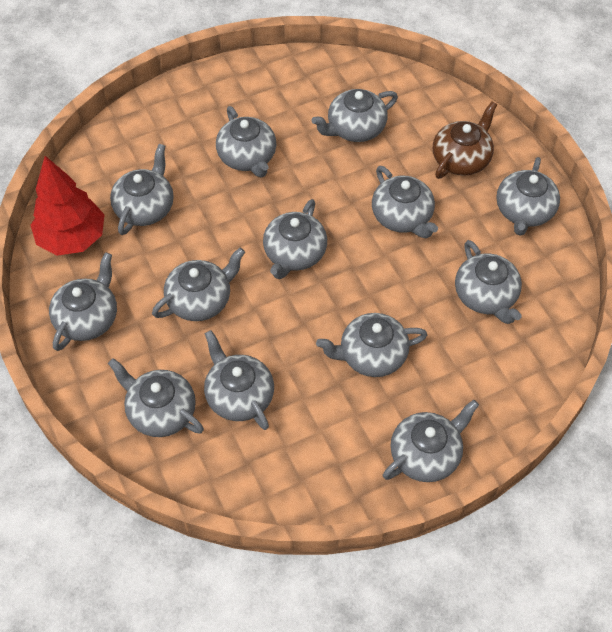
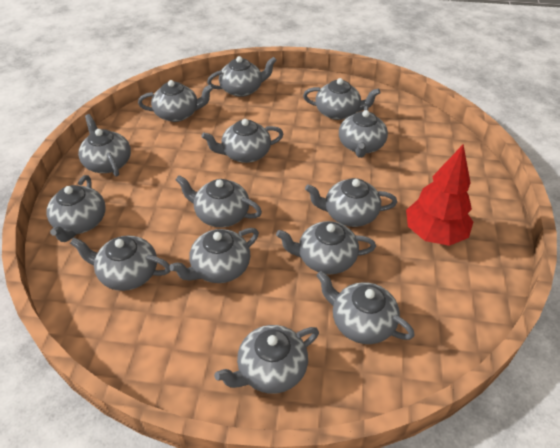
brown teapot: [433,101,497,179] = 1 -> none = 0
grey teapot: [49,252,117,351] [108,358,204,437] [110,144,174,235] [152,248,245,321] [204,330,274,430] [216,106,276,178] [263,199,327,279] [312,89,398,142] [316,313,427,377] [372,166,438,238] [383,400,479,482] [455,240,522,324] [496,157,560,236] = 13 -> [46,175,106,242] [70,236,171,291] [78,114,131,177] [138,80,214,122] [169,228,259,283] [175,175,262,227] [201,119,283,163] [207,56,277,97] [214,325,319,394] [276,221,376,274] [303,78,380,120] [305,178,397,227] [316,271,415,344] [339,105,388,158] = 14

